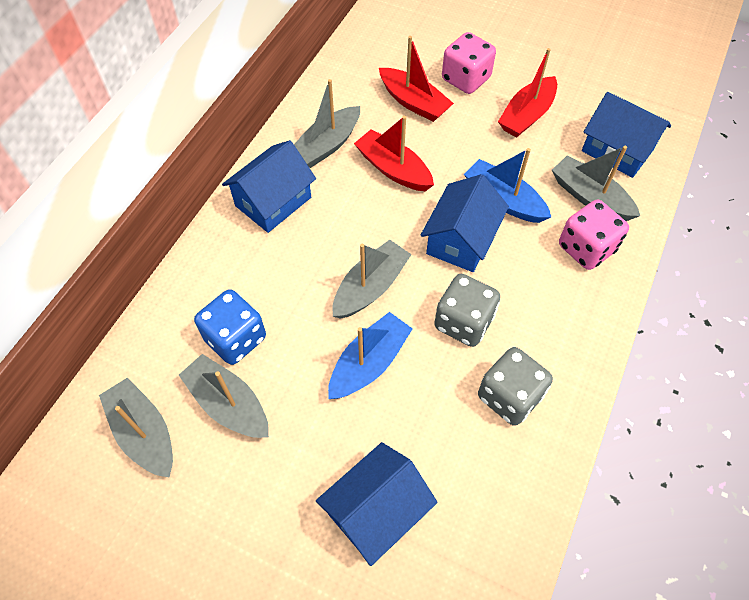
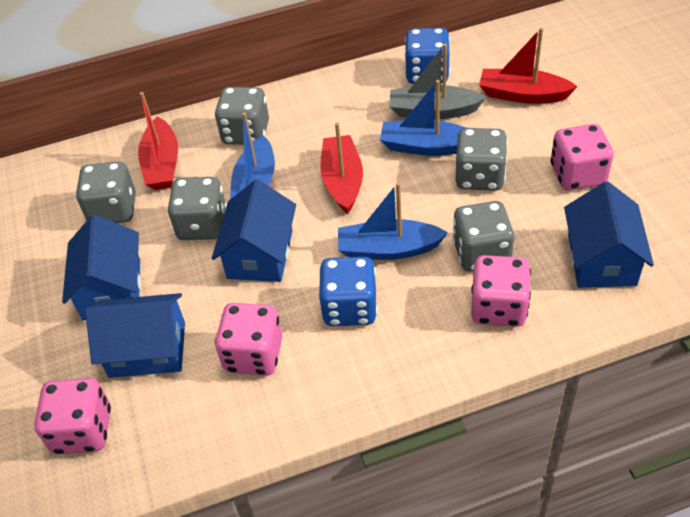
blue boat: [328,312,413,399] [464,148,551,223] = 2 -> [230,112,275,199] [338,182,448,260] [380,80,466,156] = 3
blue dice: [194,289,266,365] = 1 -> [318,257,377,326] [405,28,450,84] = 2
grey boat: [99,377,173,478] [179,354,269,438] [294,79,360,168] [332,240,412,319] [552,146,640,221] = 5 -> [389,44,486,119] = 1
grey dice: [434,274,500,347] [478,347,553,426] = 2 -> [76,162,136,223] [167,177,227,240] [215,87,269,145] [452,201,514,272] [455,128,508,191] = 5
pink dice: [442,32,496,94] [559,200,629,270] = 2 -> [34,378,111,454] [215,303,283,376] [471,255,531,327] [551,124,613,191] = 4

